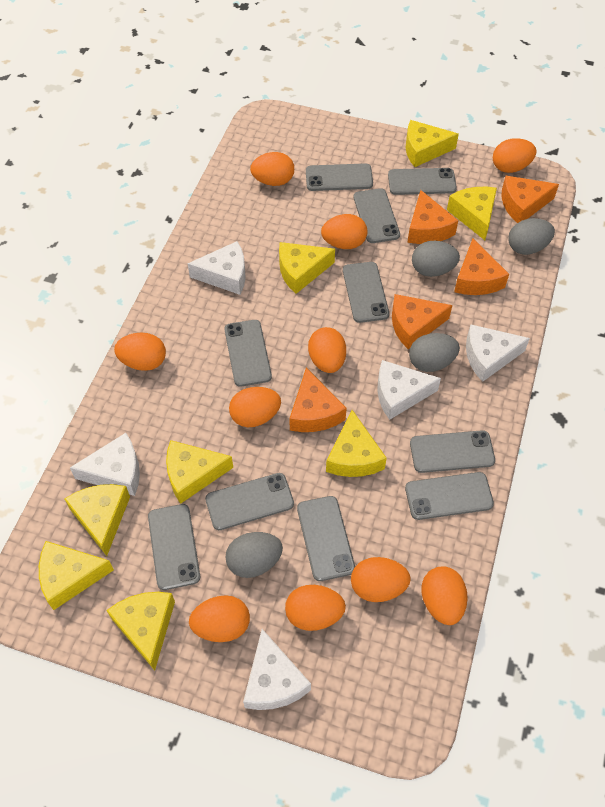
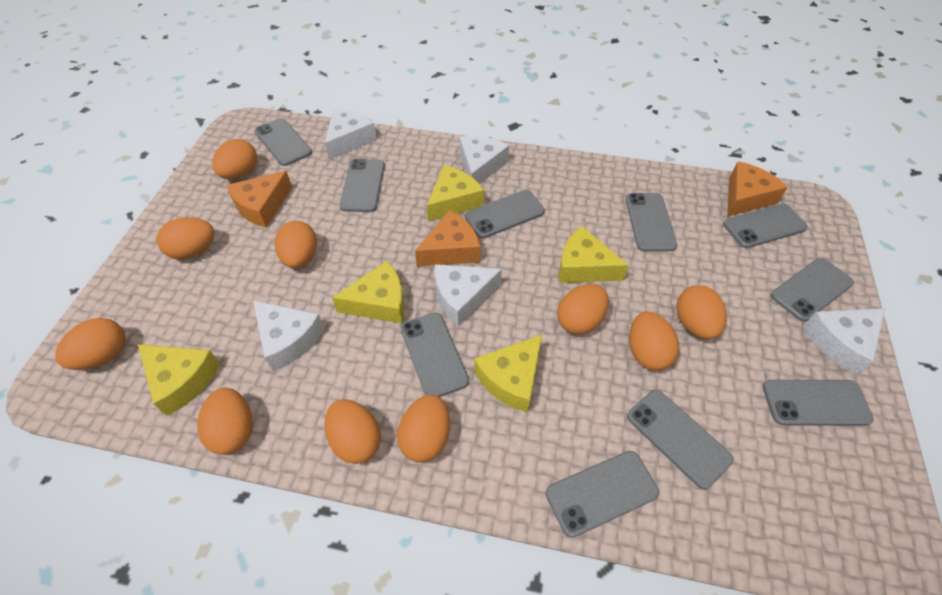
grey egg: [225,532,283,578] [409,333,460,372] [412,241,460,277] [508,218,555,255] = 4 -> none = 0
orange cheese: [289,368,347,432] [392,294,452,349] [407,190,458,244] [454,239,509,295] [502,176,559,223] = 5 -> [227,171,292,228] [415,210,480,266] [727,161,788,217] = 3
yellow cheese: [39,541,114,610] [65,484,130,556] [106,592,175,671] [166,440,233,504] [279,242,335,294] [326,410,387,477] [406,120,459,167] [447,187,497,240] = 8 -> [138,344,220,416] [332,261,404,323] [427,165,484,222] [474,335,542,412] [559,226,629,283] = 5

